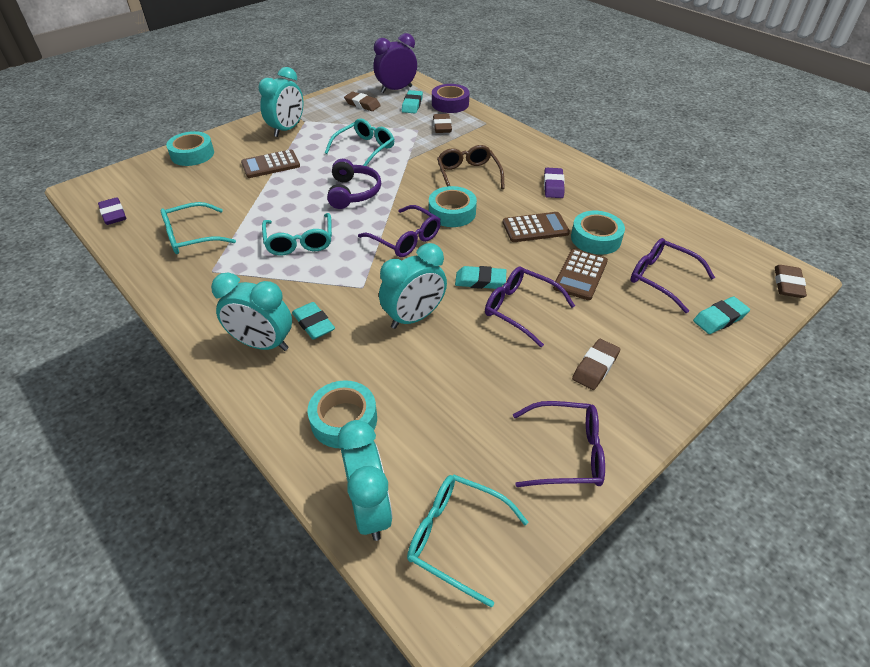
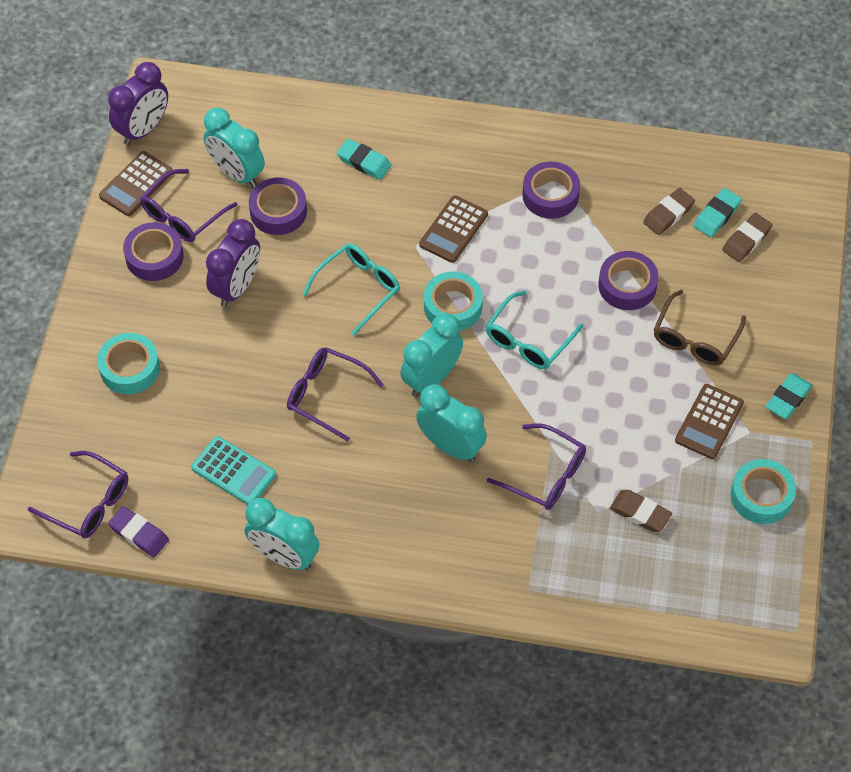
brown eraser: [344,92,381,111] [433,114,452,133] [572,339,620,390] [775,265,807,298] = 4 -> [610,490,672,532] [643,188,695,235] [722,213,773,262] = 3
purple clock: [374,33,417,93] = 1 -> [108,62,168,145] [206,219,260,307] = 2
purple eraser: [98,197,126,225] [544,168,565,198] = 2 -> [108,506,169,557] = 1
purple headphones: [327,159,381,209] = 1 -> none = 0
purple tape: [432,84,470,113] = 1 -> [123,222,183,281] [249,177,307,235] [522,161,580,219] [598,251,659,310] = 4
turquoise calculator: none = 0 -> [191,436,276,505] = 1
turquoise eraser: [292,302,335,340] [402,90,423,113] [455,266,506,289] [693,297,750,334] = 4 -> [337,139,392,180] [693,188,742,237] [765,373,813,419] = 3
turquoise glasses: [161,202,236,254] [262,213,332,255] [325,118,394,166] [407,474,528,608] = 4 -> [302,244,400,336] [486,290,583,369] = 2
turquoise tape: [166,131,214,166] [308,380,377,448] [429,186,477,227] [571,211,625,255] = 4 -> [97,333,160,394] [424,272,483,331] [731,459,796,524] = 3

